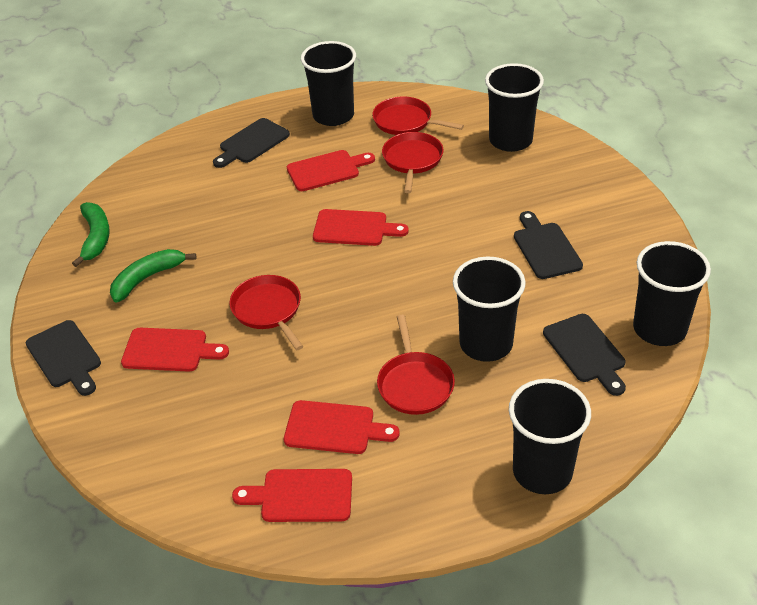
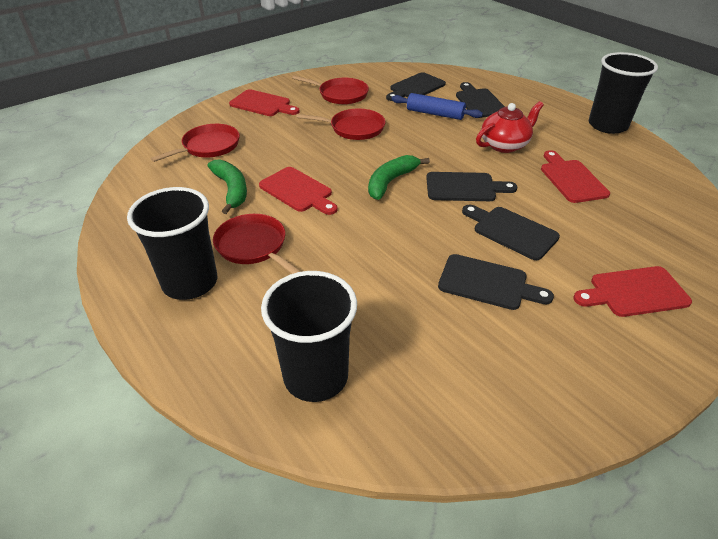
black cup: [301,41,356,126] [453,256,526,362] [485,63,544,152] [509,379,591,494] [633,241,711,346] = 5 -> [127,187,217,300] [261,271,357,402] [589,52,658,134] = 3
black cutting board: [26,320,101,396] [213,118,290,168] [514,211,583,279] [543,314,626,396] = 4 -> [386,72,446,101] [426,172,517,201] [438,254,554,310] [456,82,505,118] [462,205,560,260] = 5
blue rolling pin: none = 0 -> [391,93,483,120] = 1
red cutting board: [121,328,229,372] [232,469,352,522] [284,400,400,454] [287,150,375,191] [313,209,409,246] = 5 -> [229,89,300,116] [259,167,338,215] [541,150,610,203] [573,266,692,317] = 4
red teapot: none = 0 -> [476,101,544,153] = 1

